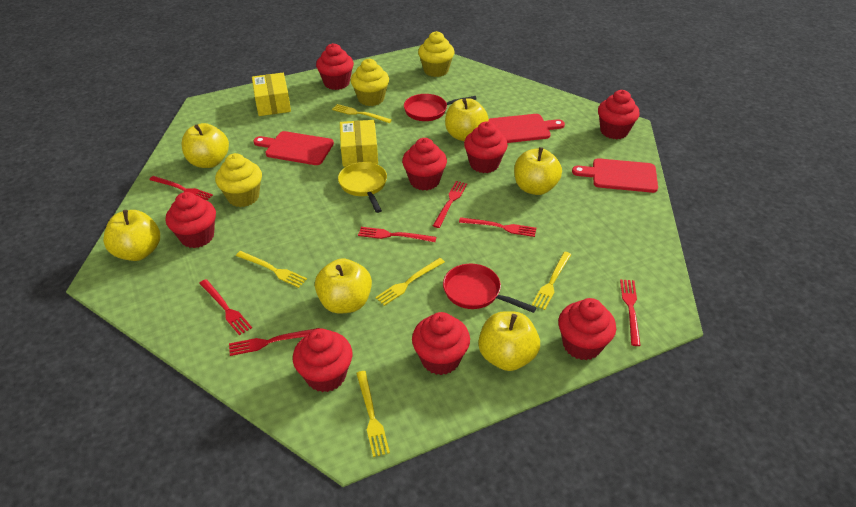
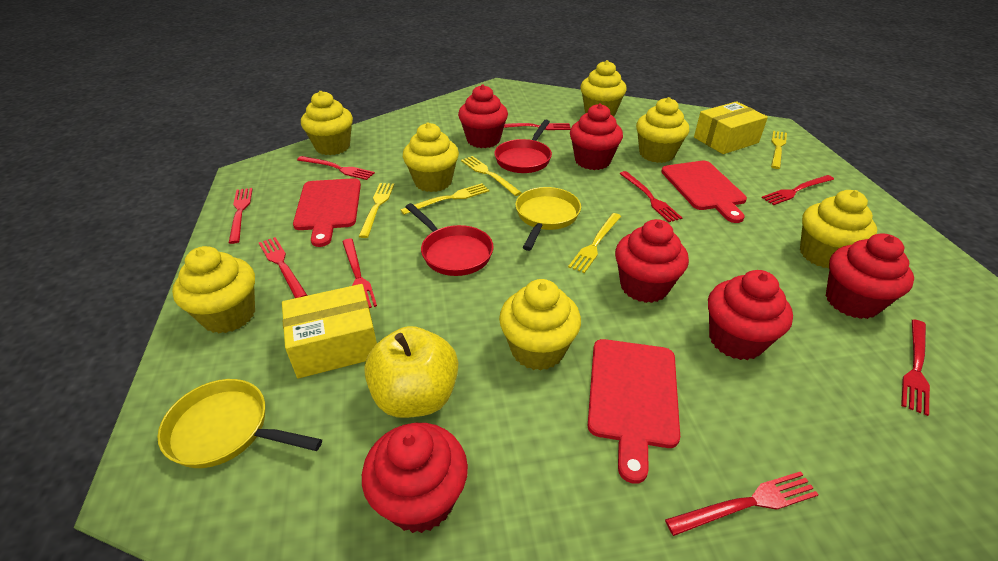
red cupcake: [166,192,216,248] [293,328,352,392] [316,43,354,90] [402,138,447,190] [412,312,470,375] [464,121,508,173] [558,298,616,360] [598,90,640,139] = 8 -> [362,423,468,533] [458,85,508,148] [570,103,623,170] [615,219,689,303] [708,270,793,360] [826,233,914,319] = 6
red fork: [149,176,213,200] [199,279,252,335] [229,328,320,356] [358,227,436,242] [433,181,467,228] [459,217,536,237] [620,279,641,346] = 7 -> [229,188,253,244] [259,237,307,298] [297,156,375,180] [342,239,377,308] [504,123,571,130] [620,171,682,222] [665,471,819,536] [762,175,834,205] [901,319,930,416] = 9
yellow apple: [103,210,160,261] [182,123,229,168] [315,258,372,314] [445,98,489,141] [478,311,540,371] [514,147,562,195] = 6 -> [364,326,458,418] = 1
yellow cupcake: [215,153,262,207] [351,59,389,106] [418,31,455,77] = 3 -> [172,246,255,333] [301,91,353,155] [403,123,459,192] [499,279,581,371] [581,60,627,117] [636,97,689,163] [800,190,877,268] = 7
yellow pan: [338,162,387,213] = 1 -> [157,379,322,468] [515,187,581,251] = 2

